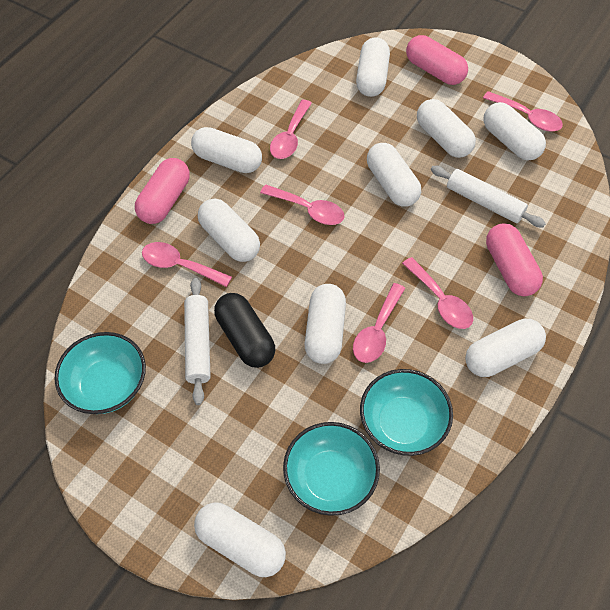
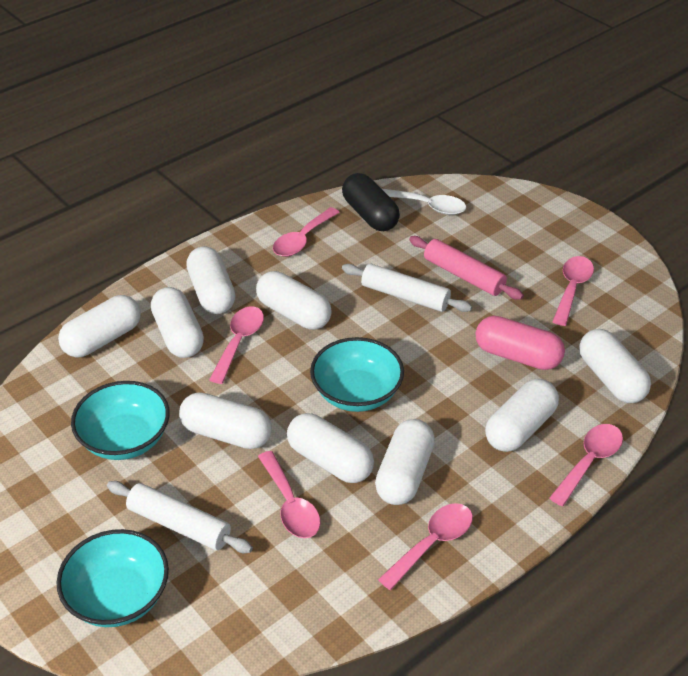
pink capsule: [135,158,190,224] [406,35,468,85] [486,223,543,296] = 3 -> [475,316,565,370] = 1
pink rolling pin: none = 0 -> [409,236,524,300] = 1
white spoon: none = 0 -> [381,188,466,215] = 1

